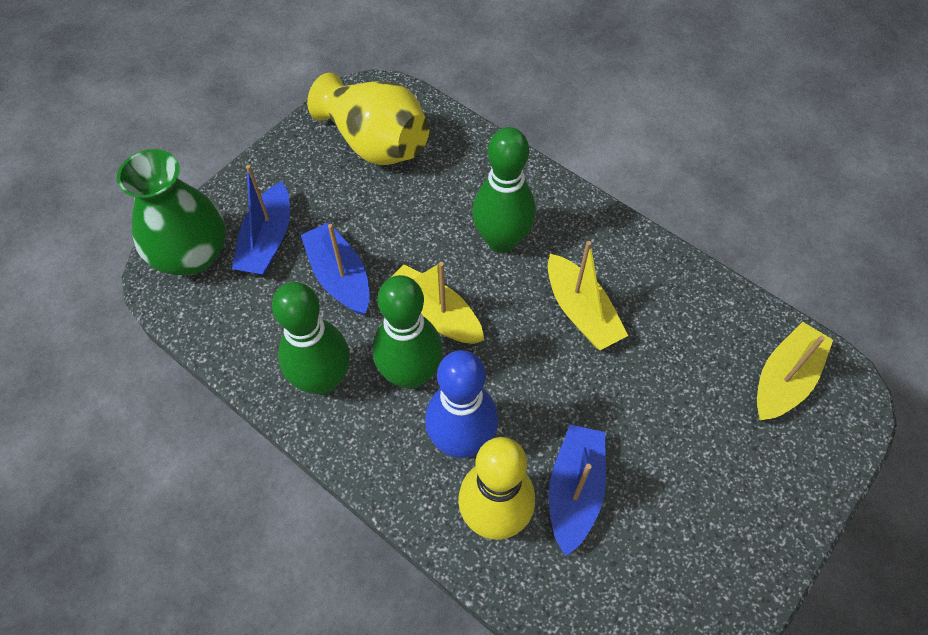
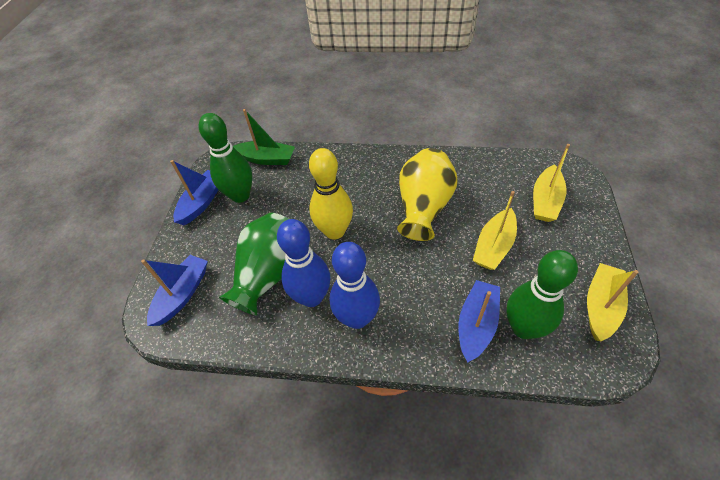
blue bowling pin: [425,350,498,458] = 1 -> [277,219,330,307] [330,242,380,329] = 2
green boat: none = 0 -> [233,109,295,165] = 1
green bowling pin: [272,282,350,395] [373,275,443,389] [472,127,536,253] = 3 -> [199,113,252,203] [507,250,578,339] = 2

